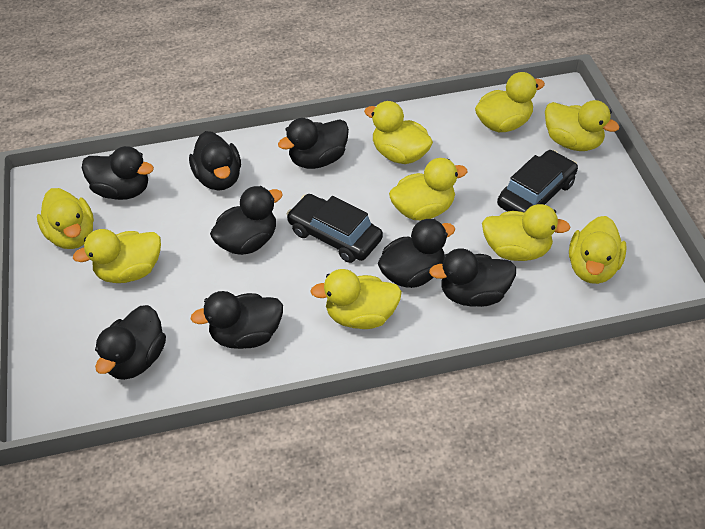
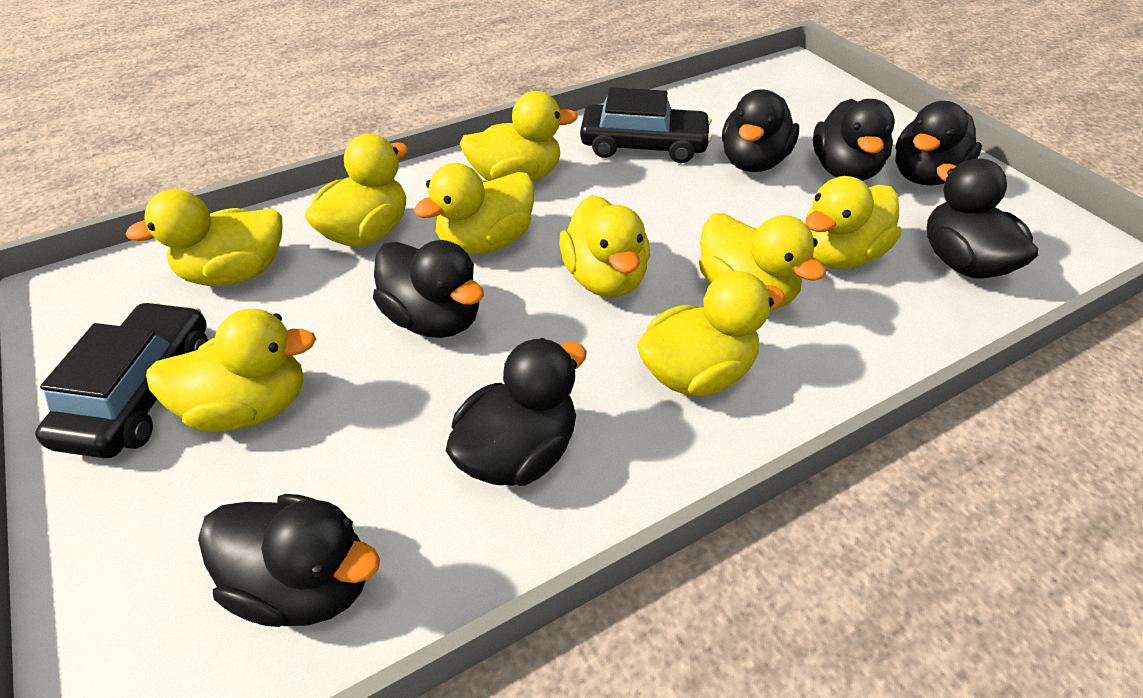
black duck: [82,146,154,200] [95,305,166,380] [189,131,241,191] [191,291,283,349] [210,186,283,255] [278,118,349,169] [378,219,455,288] [429,248,516,307] = 8 -> [198,494,380,627] [373,240,484,338] [446,338,587,486] [722,89,799,172] [813,99,895,181] [895,101,982,186] [927,158,1038,279] = 7

